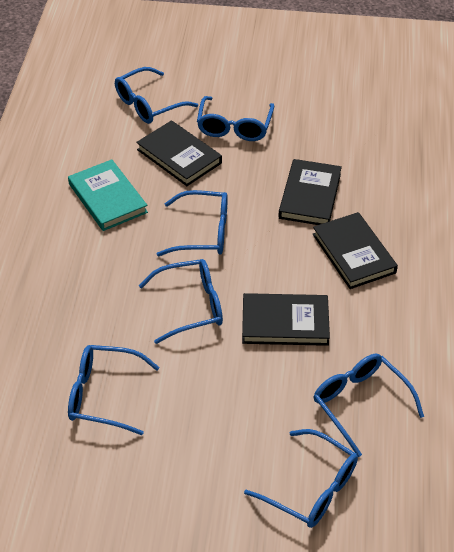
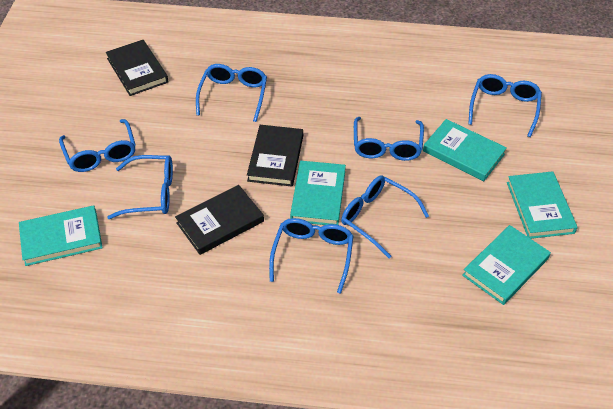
black book: [136,120,222,186] [242,293,330,346] [278,159,342,225] [313,212,398,289] = 4 -> [106,40,168,96] [175,185,264,255] [247,125,303,187] = 3
turquoise book: [68,159,148,231] = 1 -> [19,205,103,266] [290,161,346,225] [423,119,507,181] [462,225,551,305] [507,171,578,239] = 5

